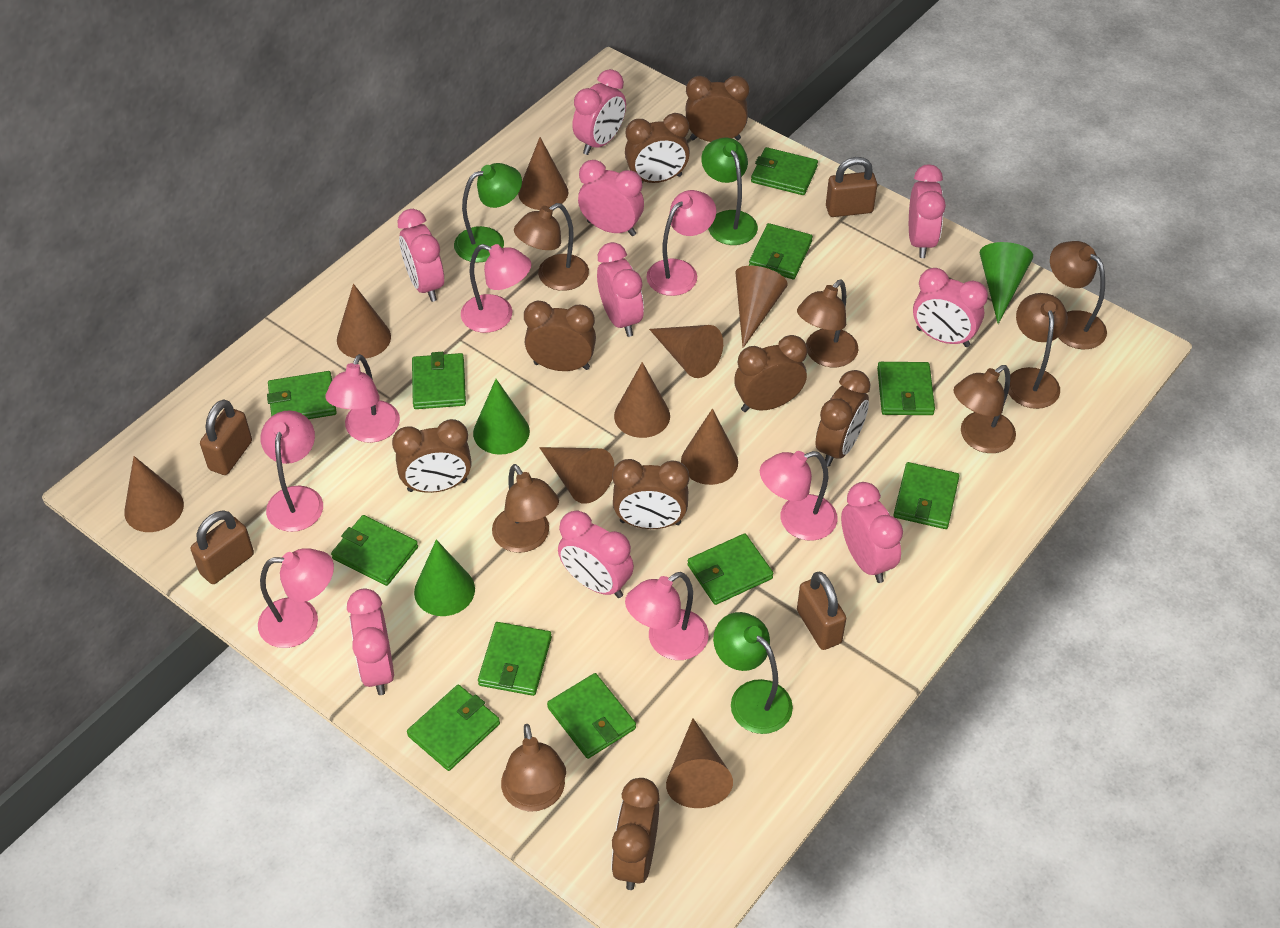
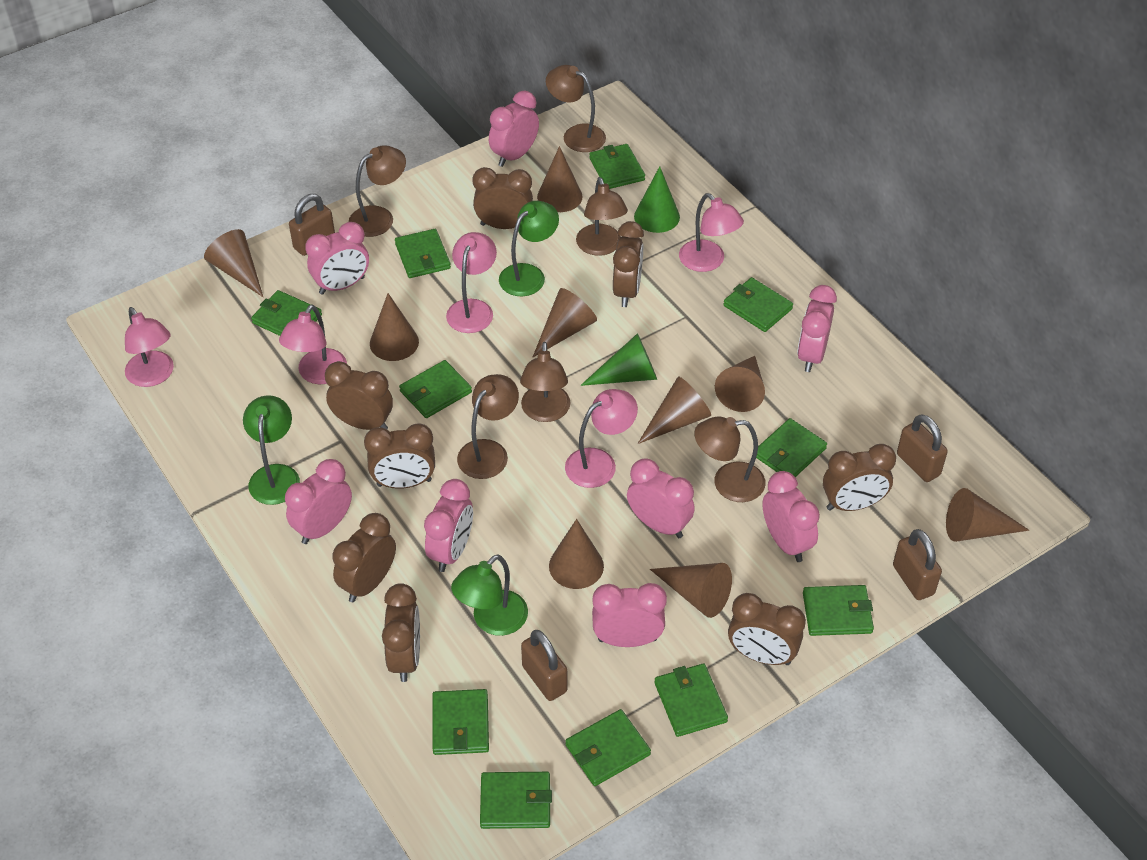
brown lamp: [492,464,559,553] [501,724,566,812] [514,203,589,291] [797,280,859,367] [954,365,1016,453] [1008,293,1068,409] [1050,241,1107,349] = 7 -> [349,145,406,237] [457,374,519,479] [520,342,570,422] [546,65,606,152] [576,177,628,256] [694,416,765,502] = 6
green cone: [414,540,475,616] [473,379,530,455] [979,242,1033,324] = 3 -> [580,334,657,386] [634,166,680,233] = 2
pink clock: [347,588,394,695] [397,209,444,302] [558,511,634,598] [572,69,626,155] [578,160,644,236] [597,242,644,337] [841,482,903,583] [909,164,946,258] [913,268,988,347] = 9 -> [285,459,352,544] [305,222,369,295] [424,479,473,572] [489,91,539,167] [592,583,667,647] [627,458,695,538] [762,471,820,562] [797,285,837,372] = 8
pink lamp: [258,548,334,648] [260,410,323,532] [325,354,400,443] [461,244,532,333] [625,572,709,660] [647,190,716,296] [760,451,837,541] = 7 -> [125,307,174,387] [279,304,347,384] [446,232,497,333] [565,389,638,488] [679,193,744,272] = 5

